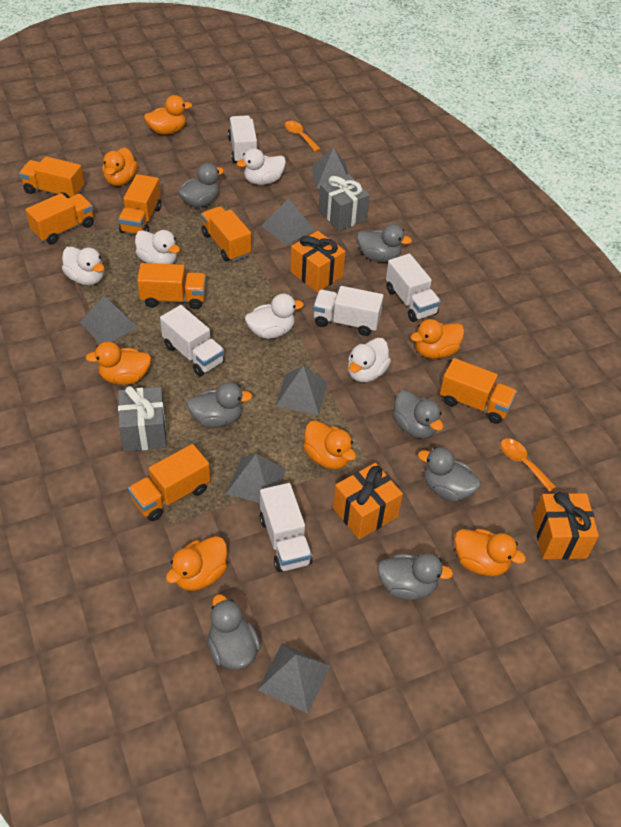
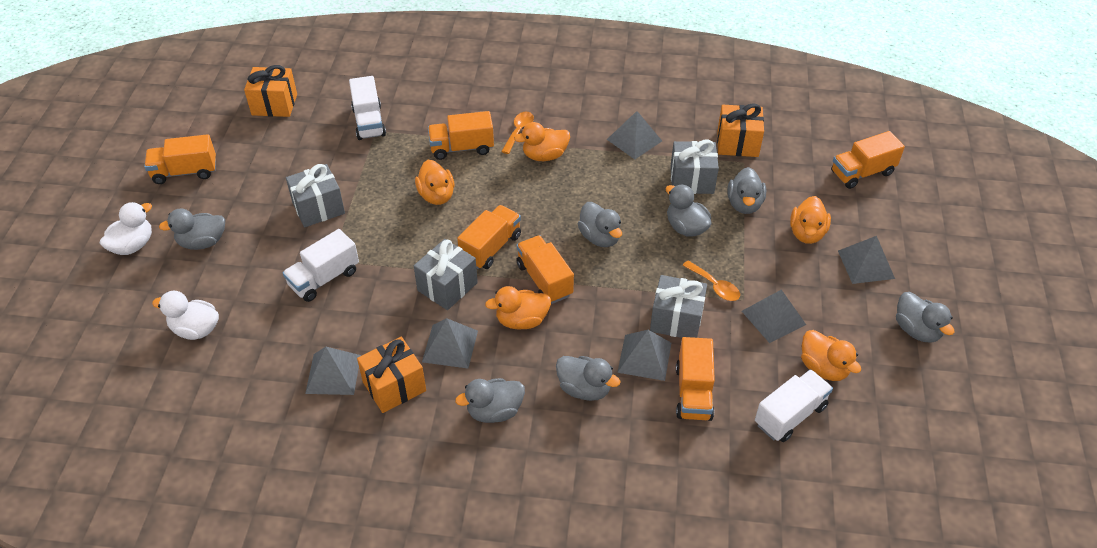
grey gift: [118,386,167,452] [319,174,370,231] = 2 -> [286,164,345,227] [414,239,478,310] [650,275,707,338] [670,140,719,194] = 4
orange duck: [85,342,151,385] [102,148,138,186] [144,95,192,135] [166,536,227,591] [303,420,356,469] [411,319,464,359] [454,529,526,576] = 7 -> [415,160,454,205] [485,286,551,330] [514,122,570,161] [790,196,831,244] [801,330,861,381] = 5
orange truck: [19,156,84,199] [26,193,94,244] [118,174,161,234] [128,444,210,521] [137,263,206,309] [201,206,251,261] [440,358,517,424] = 7 -> [144,134,216,184] [428,111,494,160] [457,205,521,269] [516,235,574,304] [676,337,715,421] [831,131,905,189] = 6
white duck: [62,246,104,285] [135,230,180,264] [237,148,286,185] [245,294,304,339] [348,338,391,382] = 5 -> [100,202,152,255] [152,291,219,340] = 2
white truck: [160,305,225,376] [228,115,257,163] [260,483,313,572] [313,286,384,336] [386,254,441,322] = 5 -> [283,229,359,302] [349,76,386,140] [755,369,833,442] = 3

